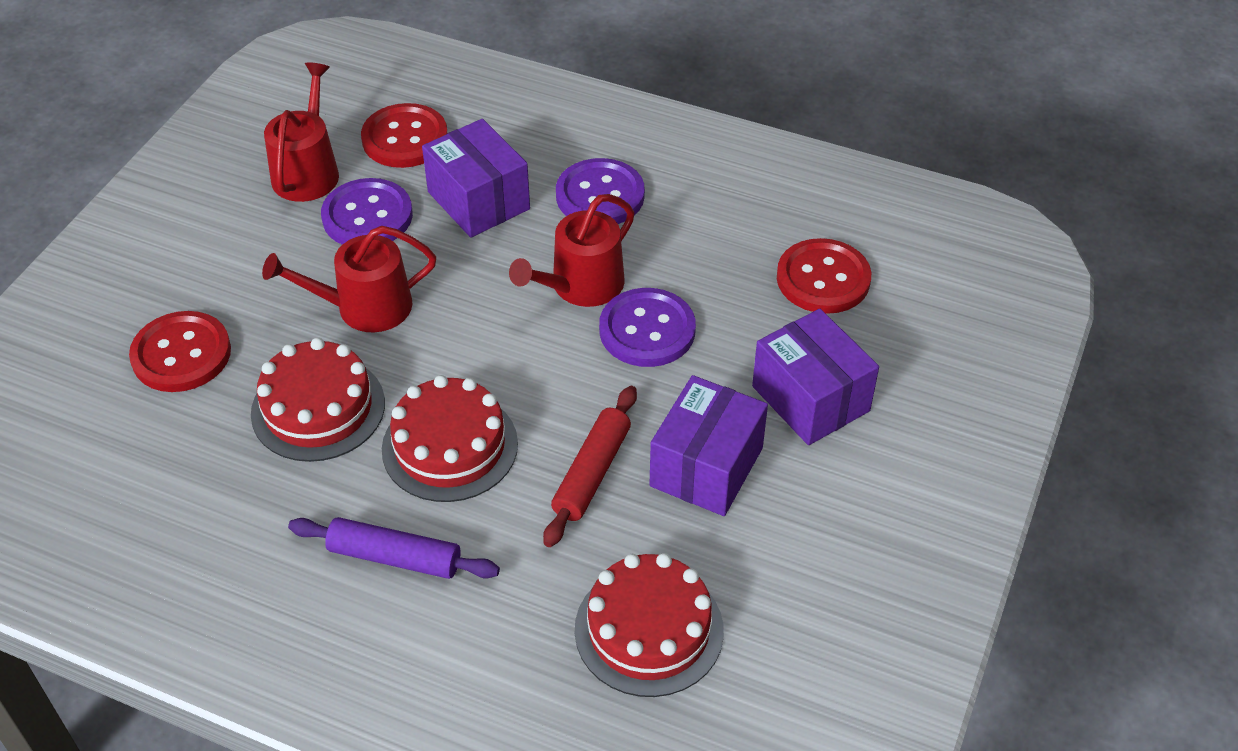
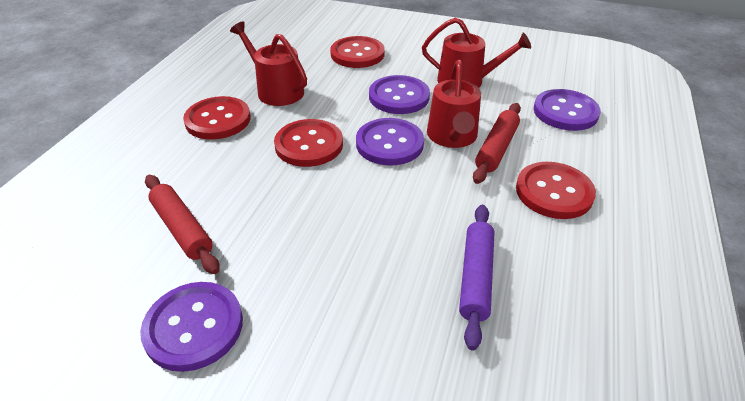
purple box: [422,119,530,238] [649,375,768,516] [752,309,879,445] = 3 -> none = 0
purple button: [321,178,413,245] [556,158,645,224] [599,288,696,367] = 3 -> [140,282,243,372] [356,118,424,166] [369,75,430,114] [534,89,601,131] = 4
red button: [129,311,231,392] [361,103,448,168] [777,238,871,314] = 3 -> [183,96,251,140] [274,119,343,167] [330,36,384,68] [516,162,596,219] = 4
red cake: [251,338,385,462] [382,375,518,502] [575,553,724,697] = 3 -> none = 0
red rolling pin: [543,386,637,547] = 1 -> [145,175,219,274] [473,103,521,184] = 2

